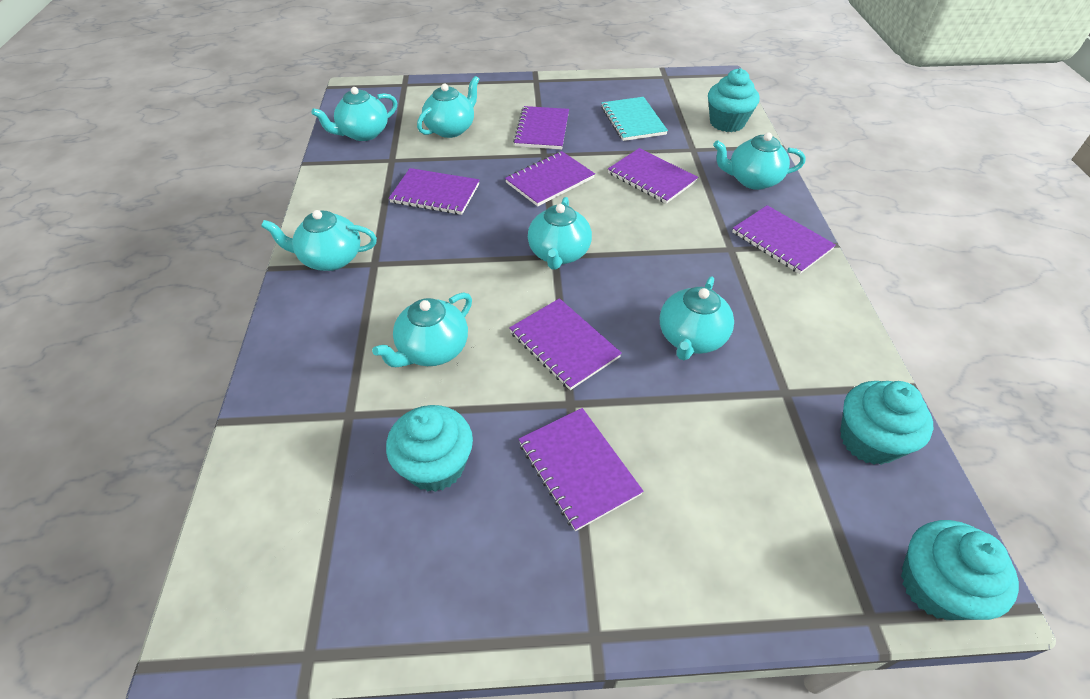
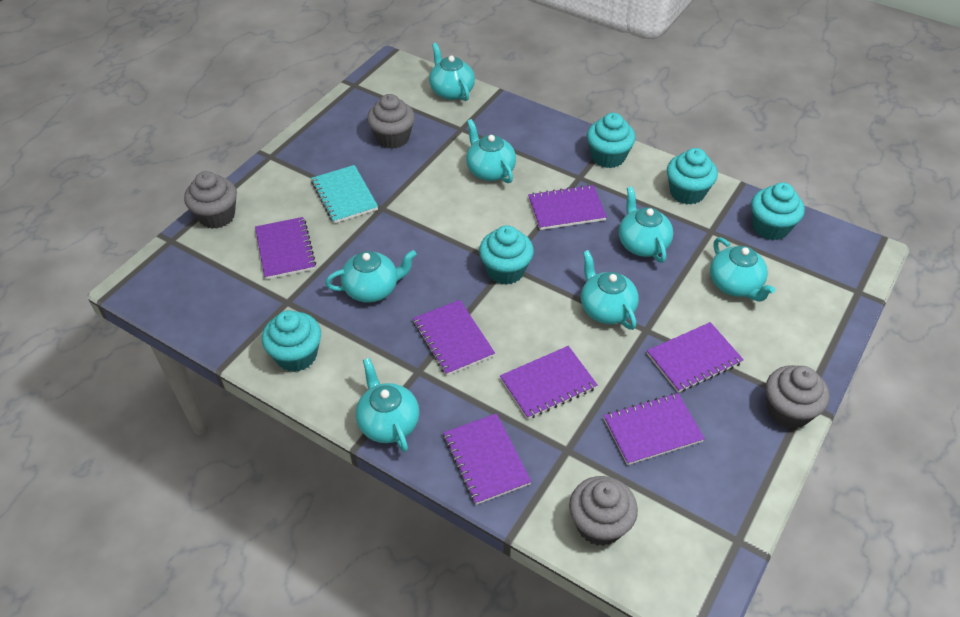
grey cupcake: none = 0 -> [184,171,237,229] [367,94,415,149] [569,476,638,546] [766,365,830,429] = 4
turquoise cupcake: [386,405,473,492] [708,68,759,132] [840,381,933,465] [901,520,1019,620] = 4 -> [262,310,321,372] [479,225,534,285] [587,113,636,168] [667,148,718,205] [751,182,805,240] = 5

